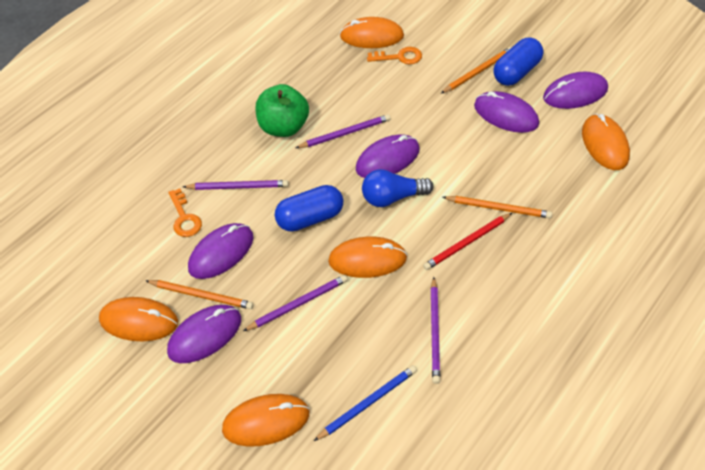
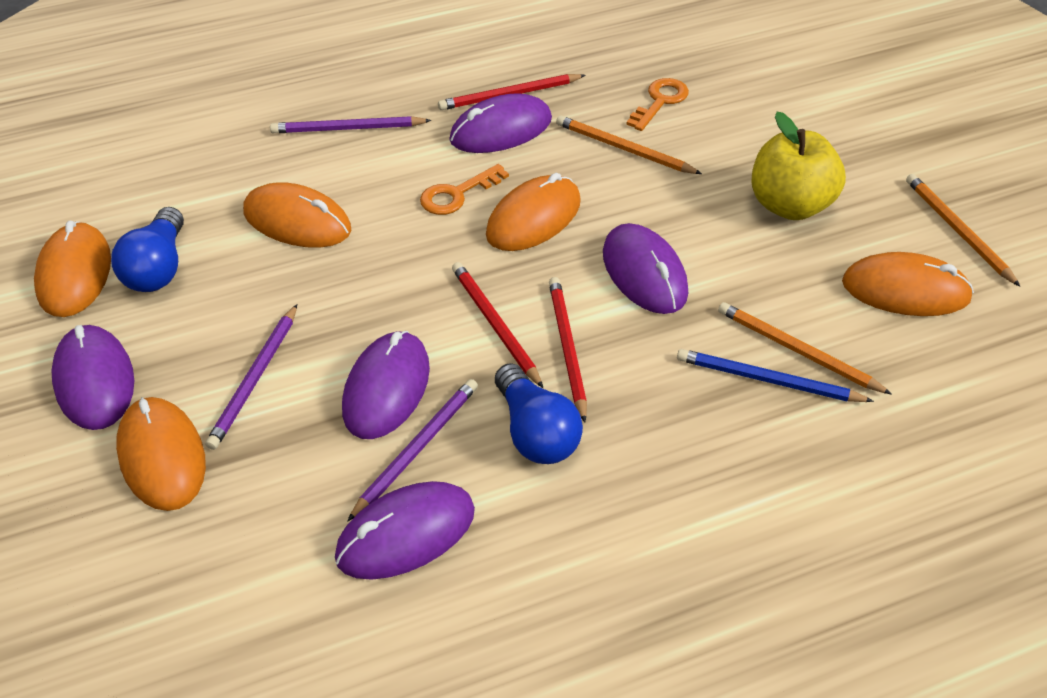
blue capsule: [275,185,343,232] [493,38,543,86] = 2 -> none = 0
blue light bulb: [362,169,434,207] = 1 -> [111,207,184,292] [495,363,583,464] = 2
green apple: [256,84,309,137] = 1 -> none = 0
purple pencil: [183,180,289,190] [243,275,348,331] [296,114,390,148] [430,277,440,384] = 4 -> [205,304,297,450] [270,116,432,133] [347,379,478,522] = 3
red pencil: [423,213,512,270] = 1 -> [438,74,586,110] [452,262,543,388] [549,277,587,423] = 3
yellow apple: none = 0 -> [751,112,846,220] = 1

